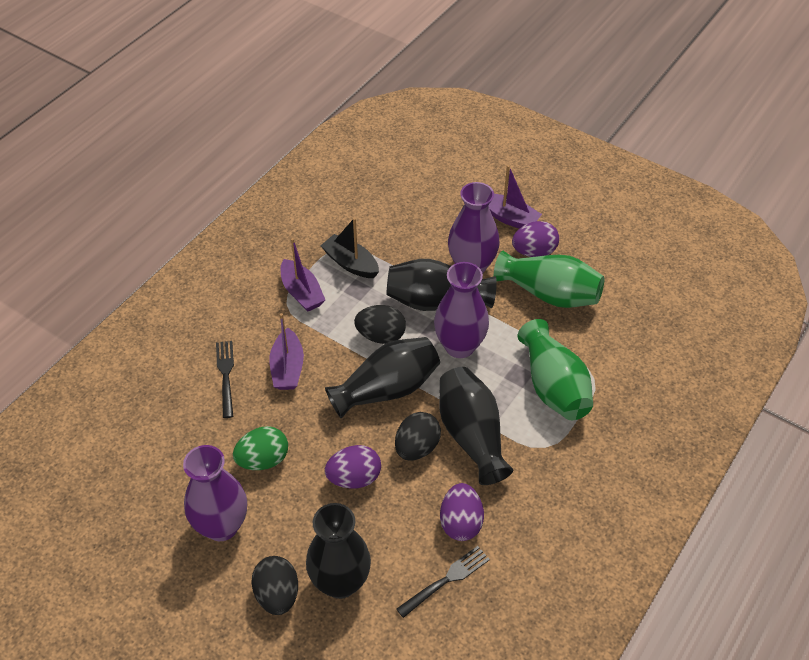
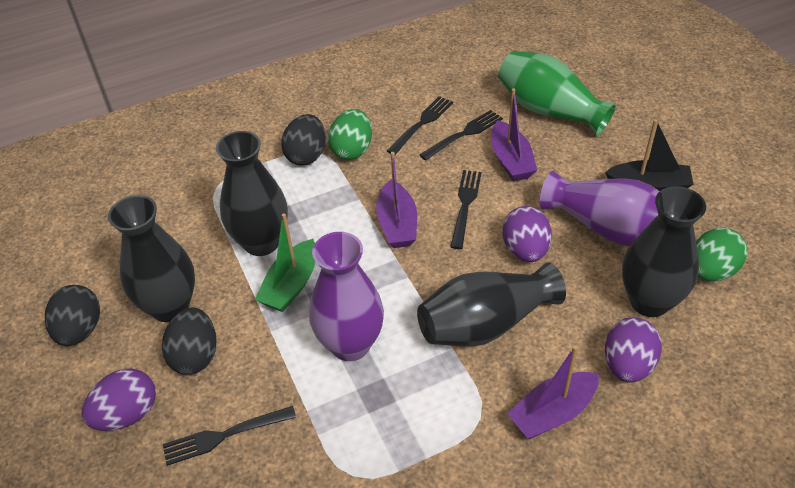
black fork: [216,341,234,418] [396,546,490,618] = 2 -> [163,406,296,466] [387,96,453,155] [419,110,503,160] [450,170,482,249] = 4
green boat: none = 0 -> [255,213,315,312] = 1
green egg: [233,426,288,470] = 1 -> [328,109,372,160] [696,228,748,281] = 2
green vase: [494,251,604,308] [518,319,593,420] = 2 -> [498,51,616,136] = 1
purple vase: [183,445,247,541] [434,262,489,358] [448,182,499,274] = 3 -> [309,232,384,361] [540,171,660,246] = 2

